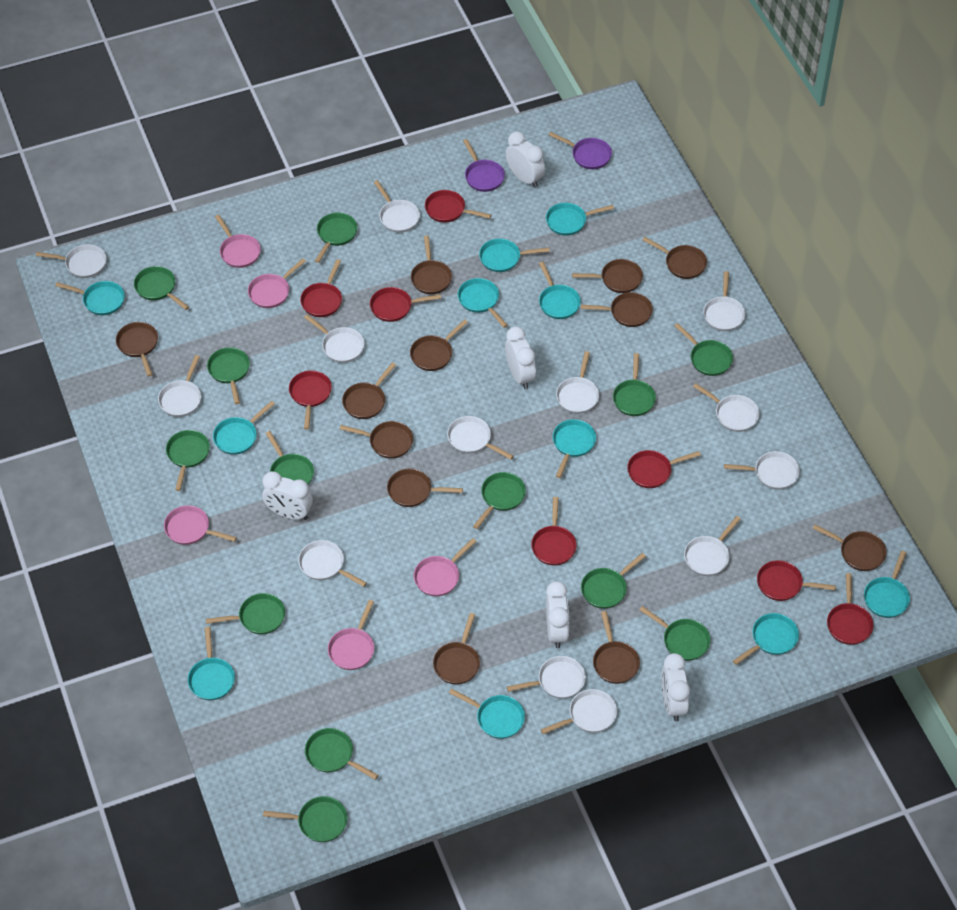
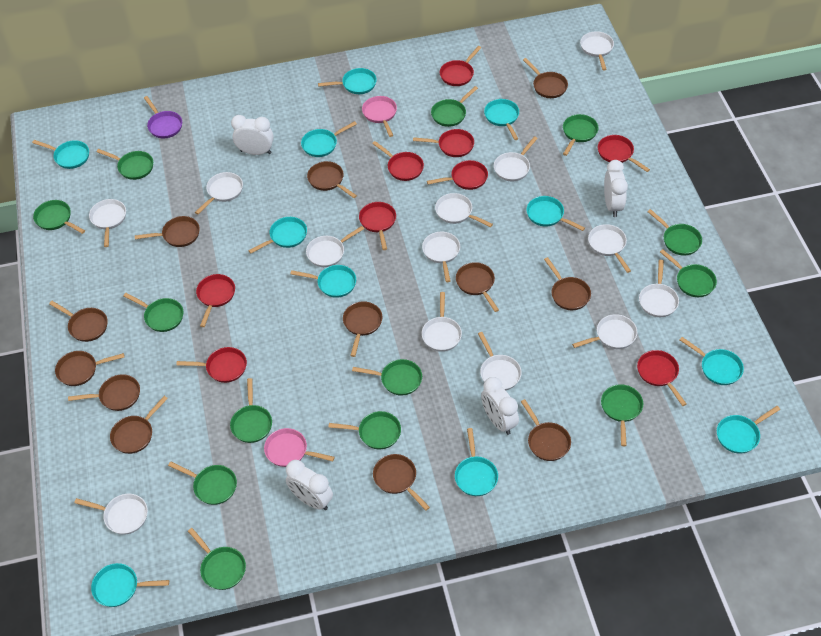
pink pan: [164,505,237,545] [215,215,261,268] [248,258,306,308] [328,600,374,670] [414,538,477,596] = 5 -> [264,428,335,467] [362,96,397,137] = 2
purple pan: [463,139,505,192] [549,132,612,169] = 2 -> [144,96,182,138] = 1
red pan: [289,370,332,429] [300,259,342,317] [370,287,441,322] [425,190,491,223] [531,497,577,566] [627,450,701,488] [757,560,836,601] [827,573,874,645] = 8 -> [176,347,247,383] [196,274,235,327] [359,202,396,250] [372,141,424,181] [413,129,474,157] [427,160,488,190] [440,46,482,86] [598,135,650,172] [637,350,687,406] = 9
white clock: [262,471,313,520] [505,326,536,389] [506,131,545,188] [546,581,570,648] [661,653,690,721] = 5 -> [231,115,274,155] [286,460,333,510] [481,377,519,435] [604,160,628,217] = 4

